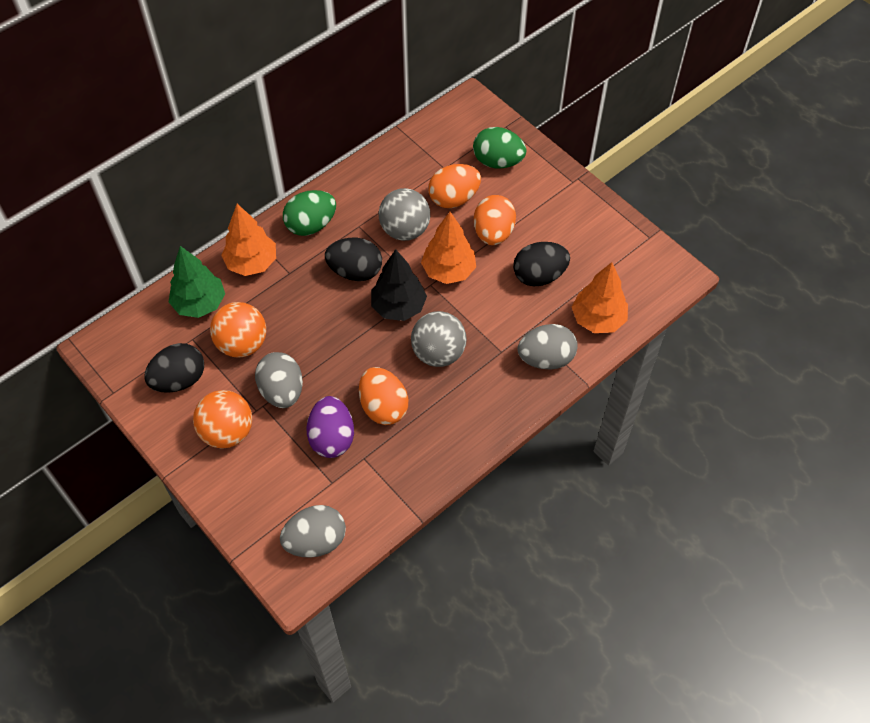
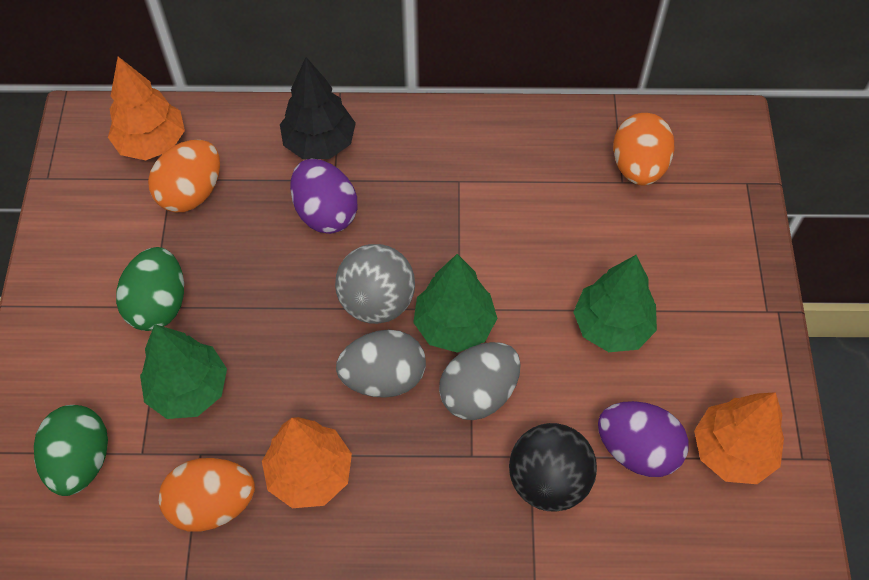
black ball: none = 0 -> [509,423,597,512] = 1
black egg: [144,343,204,393] [325,238,382,281] [513,242,570,286] = 3 -> none = 0
green tree: [169,246,225,318] = 1 -> [140,324,227,419] [413,254,497,353] [574,255,657,352] = 3
grey ball: [379,188,430,241] [411,311,467,367] = 2 -> [335,244,415,324] = 1
grey egg: [255,352,303,408] [280,505,346,558] [518,324,578,370] = 3 -> [336,330,426,398] [439,342,521,420] = 2
orange ball: [193,390,252,448] [210,302,266,358] = 2 -> none = 0
purple egg: [307,396,354,458] = 1 -> [290,159,358,234] [598,401,689,477] = 2

